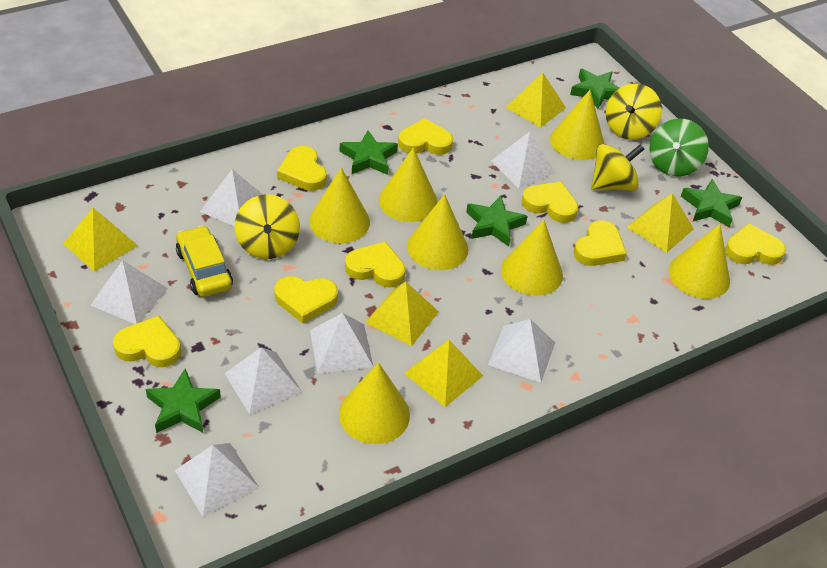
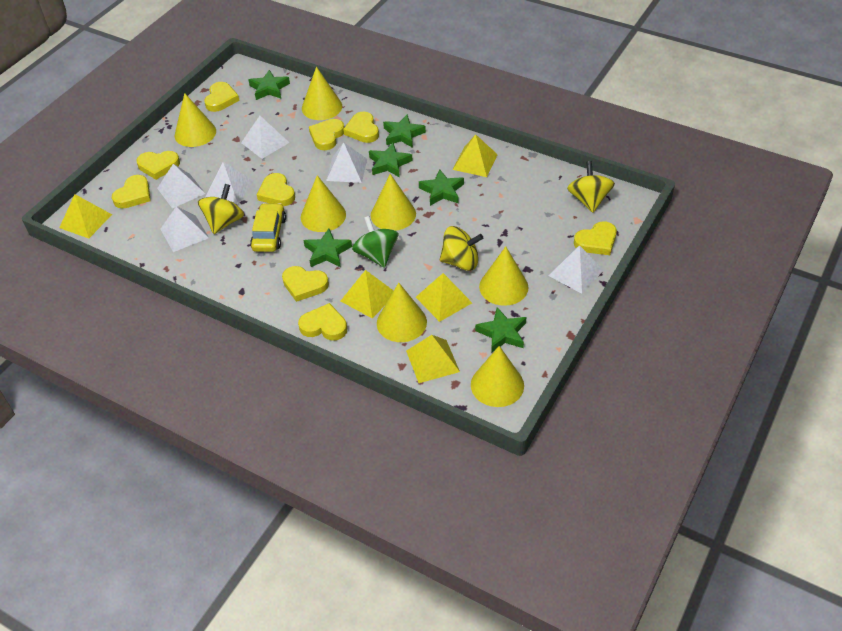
green star: [146,369,221,433] [340,130,398,175] [466,196,528,246] [570,69,620,109] [681,179,742,227] = 5 -> [249,70,290,100] [303,229,352,267] [369,143,413,178] [383,114,426,148] [419,169,464,206] [475,307,526,353] = 6
white pyramid: [91,260,168,324] [175,443,259,517] [200,169,263,226] [225,347,302,415] [310,313,374,374] [488,319,555,383] [491,132,555,188] = 7 -> [157,164,206,208] [160,206,209,252] [206,162,254,204] [241,116,290,159] [326,142,367,183] [548,245,604,294] = 6
yellow heart: [113,316,181,367] [274,276,338,323] [277,146,327,191] [345,241,406,288] [398,118,453,155] [521,182,578,223] [574,220,627,266] [725,223,786,265] = 8 -> [112,175,151,209] [137,151,180,180] [204,82,240,112] [257,173,295,206] [282,266,329,302] [298,303,347,341] [309,119,344,150] [343,112,379,143] [574,221,617,255] = 9

